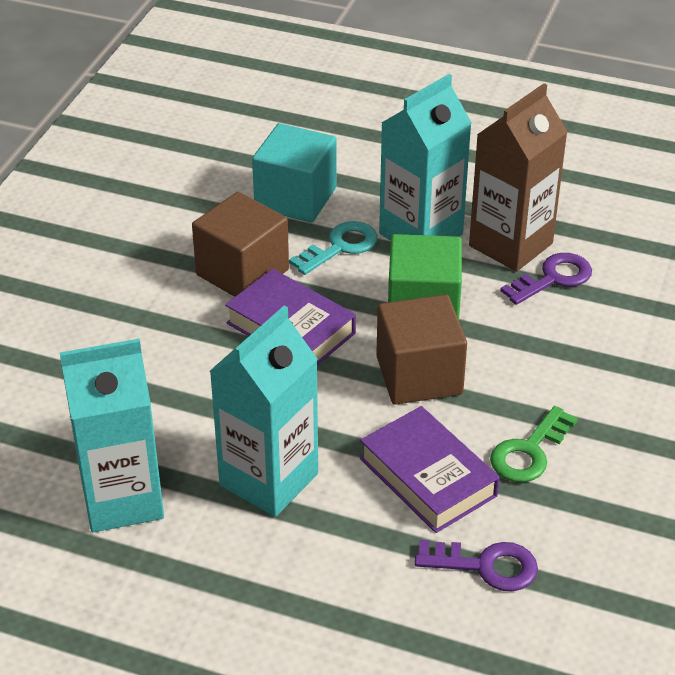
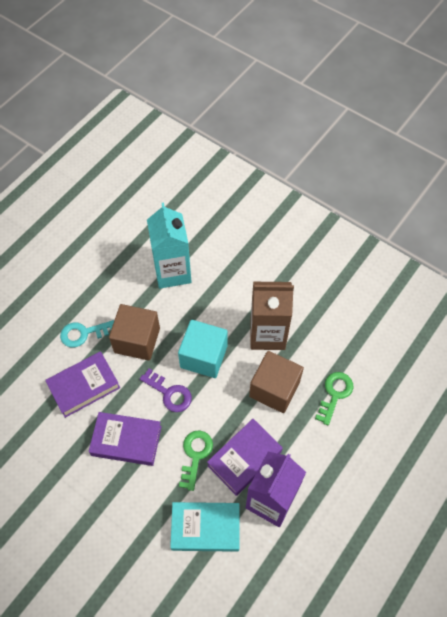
green cube: [388,234,462,320] = 1 -> none = 0
green key: [490,406,578,482] = 1 -> [179,431,213,491] [315,372,353,425] = 2
purple book: [225,269,356,365] [360,406,500,533] = 2 -> [45,351,120,418] [89,412,162,466] [207,419,283,496] = 3
purple carton: none = 0 -> [246,452,306,527] = 1
purple key: [415,540,538,591] [500,253,592,305] = 2 -> [140,369,192,412] = 1
turquoise book: none = 0 -> [170,502,240,552] = 1
turquoise carton: [60,339,164,533] [210,305,318,517] [379,74,472,241] = 3 -> [147,203,192,289] = 1

